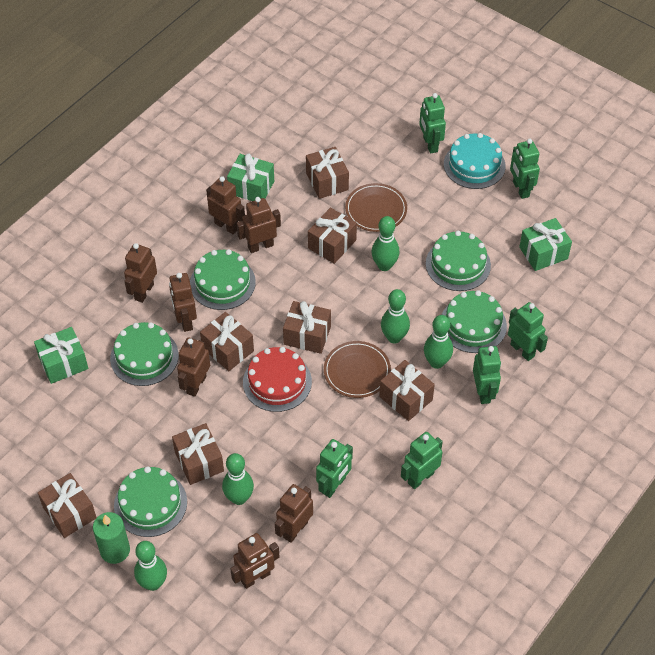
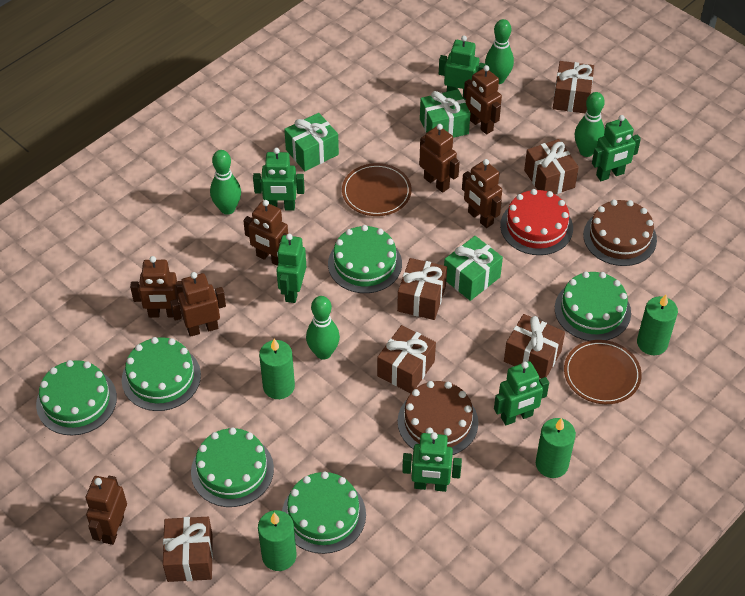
brown cake: none = 0 -> [398,381,478,455] [583,200,657,266] = 2
brown gift: [38,473,97,538] [172,423,224,485] [200,312,254,371] [283,301,331,354] [306,147,349,199] [308,208,357,264] [379,360,435,421] = 7 -> [163,517,213,582] [377,325,436,393] [397,258,447,320] [504,314,565,378] [524,139,579,194] [553,61,594,113] = 6
green bowling pin: [134,541,167,591] [222,453,254,505] [371,216,400,271] [381,289,410,344] [424,315,453,369] = 5 -> [210,150,241,215] [306,296,340,360] [485,19,514,84] [575,92,605,157] = 4
green cake: [110,322,179,386] [114,466,187,537] [190,249,256,310] [426,231,491,291] [441,290,507,353] = 5 -> [36,360,117,435] [122,337,201,411] [191,427,274,507] [282,471,366,554] [328,225,402,293] [555,272,631,341] = 6
green candle: [93,512,130,564] = 1 -> [258,510,297,571] [259,338,295,399] [536,418,576,478] [637,294,678,355] = 4
turquoise cake: [444,133,506,189] = 1 -> none = 0

